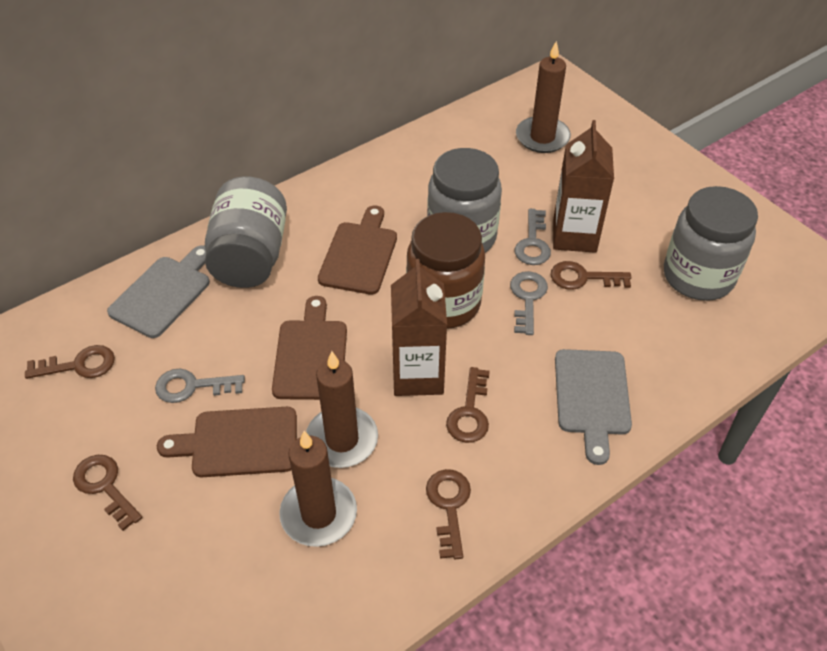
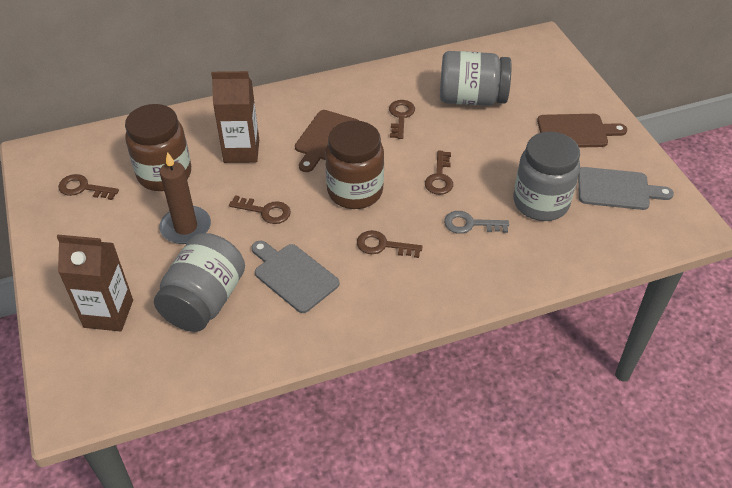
brown candle: [279,431,357,547] [306,351,378,468] [516,41,571,153] = 3 -> [159,152,211,244] = 1
brown cutting board: [157,407,297,477] [272,296,347,400] [318,205,397,295] = 3 -> [295,110,359,172] [537,114,627,148] = 2
brown jar: [406,212,485,329] = 1 -> [125,104,191,191] [325,120,384,209] = 2
grey key: [155,369,245,403] [510,271,548,335] [515,209,551,265] = 3 -> [444,211,509,234] = 1

